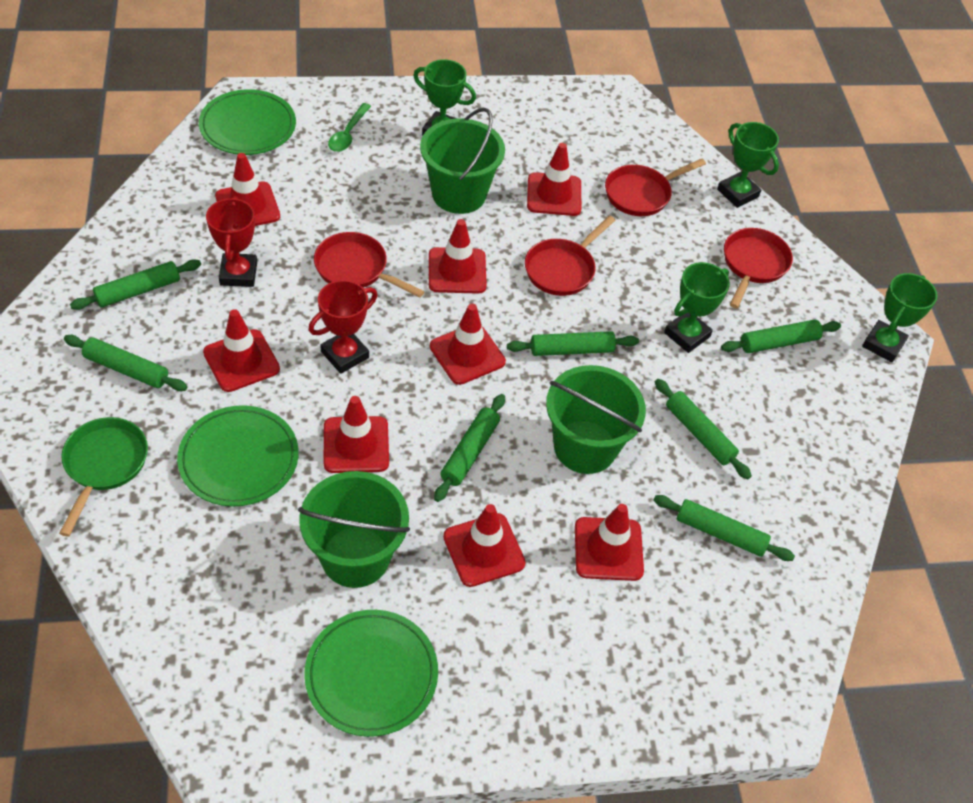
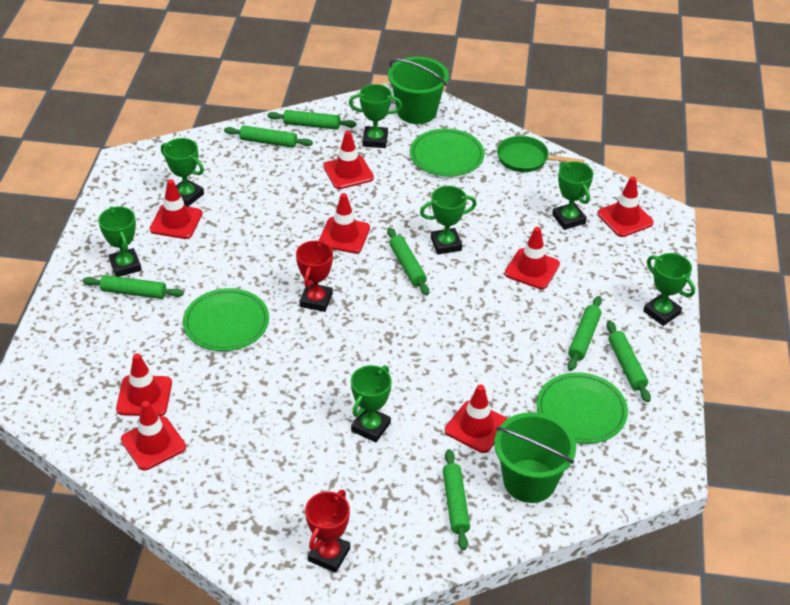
green bucket: [298,471,410,588] [420,107,505,214] [546,365,646,474] = 3 -> [388,57,449,124] [494,412,576,503] = 2
green spoon: [328,103,371,152] = 1 -> none = 0
green trophy: [413,59,476,136] [664,262,730,353] [717,122,779,208] [862,273,937,362] = 4 -> [98,206,142,277] [161,138,204,207] [349,84,402,148] [351,365,392,442] [420,186,476,255] [552,161,593,230] [643,253,695,326] = 7
red pan: [314,232,425,298] [525,215,615,296] [605,159,706,216] [724,228,793,308] = 4 -> none = 0

